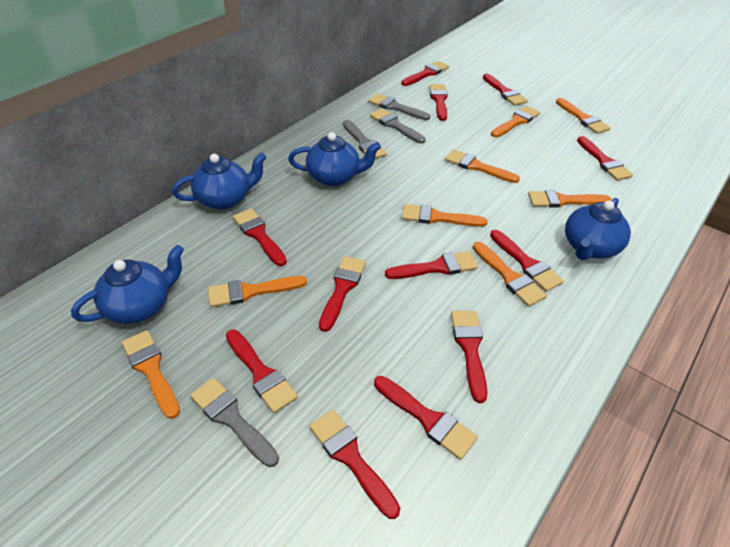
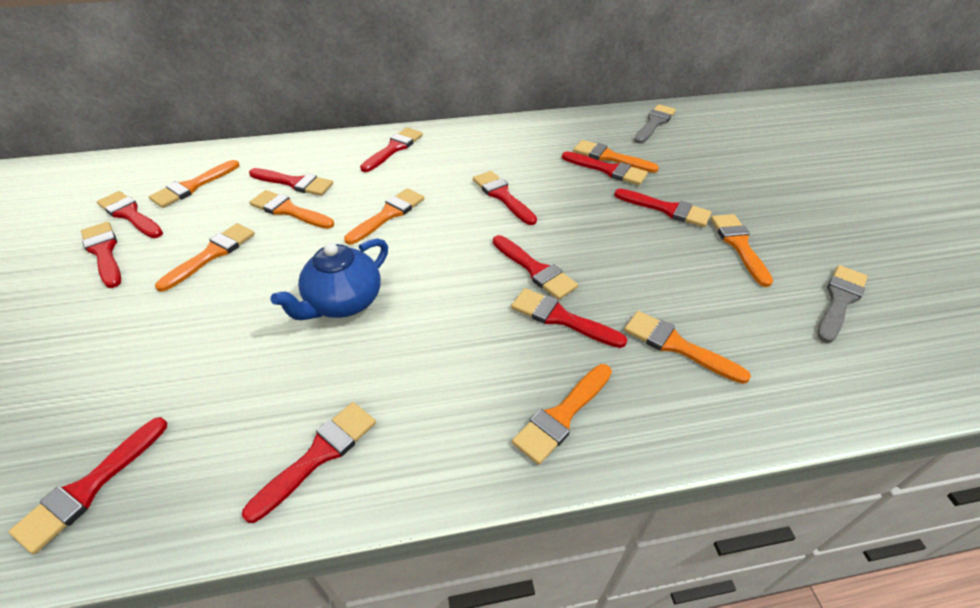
blue teapot: [71,245,184,324] [172,153,267,209] [288,132,381,186] [565,198,631,260] = 4 -> [271,238,388,320] = 1
grey brush: [190,377,279,467] [343,120,387,159] [368,93,430,120] [370,109,426,144] = 4 -> [634,104,676,144] [817,265,868,343] = 2
red brush: [226,330,298,413] [233,208,287,266] [309,409,400,519] [319,256,366,332] [374,376,478,460] [385,251,478,279] [401,61,449,86] [429,84,448,121] [451,311,487,403] [483,73,528,106] [490,230,564,292] [577,136,633,181] = 12 -> [9,417,167,554] [81,222,121,288] [97,191,163,238] [242,402,376,523] [249,168,333,196] [360,127,423,172] [473,171,537,225] [493,235,578,300] [511,288,627,348] [562,151,648,185] [614,189,712,227] = 11

